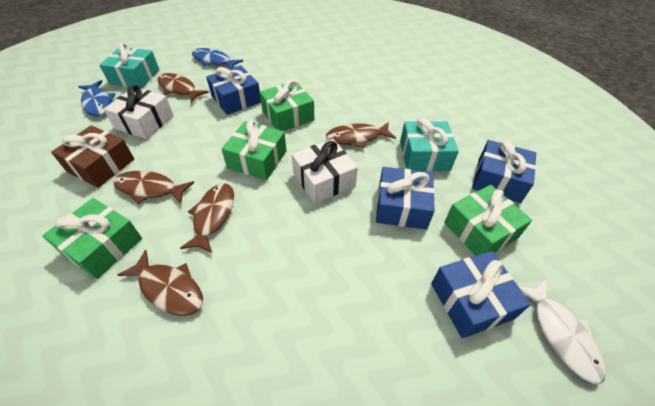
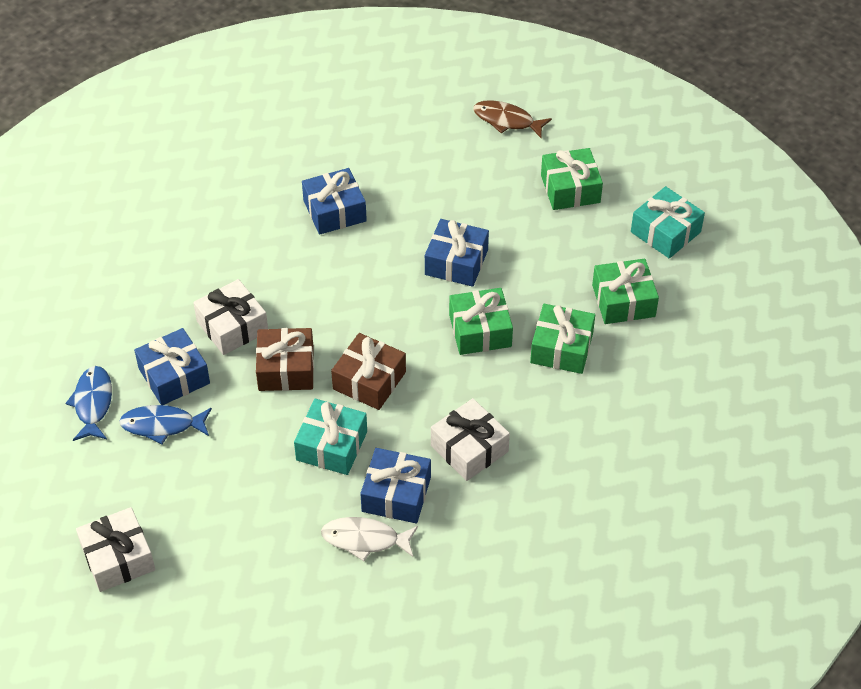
brown fish: [113,171,194,204] [118,249,203,316] [158,73,209,103] [180,183,234,253] [326,122,396,148] = 5 -> [473,100,552,138] = 1
brown gift: [51,125,134,188] = 1 -> [256,328,314,391] [331,333,406,410] = 2
white gift: [104,85,174,139] [292,139,358,204] = 2 -> [76,507,155,592] [193,279,268,355] [431,398,510,481] = 3

